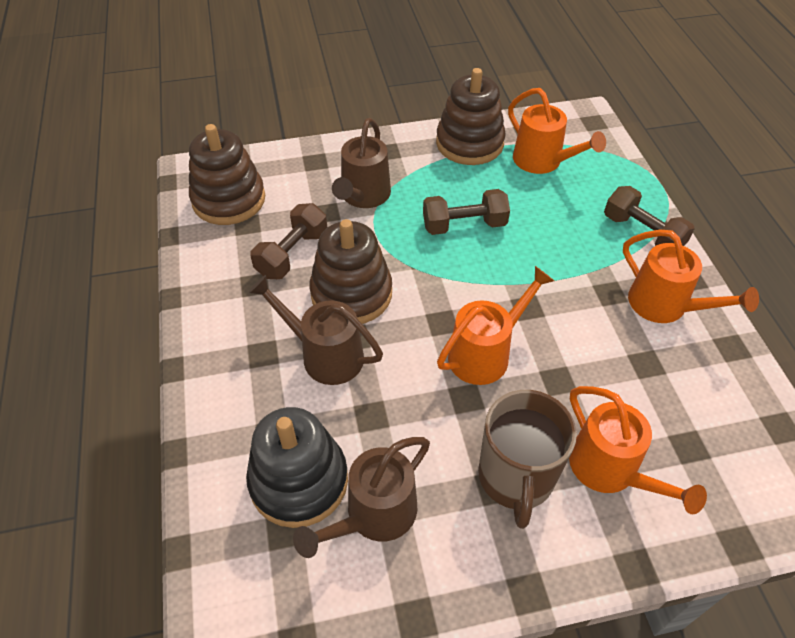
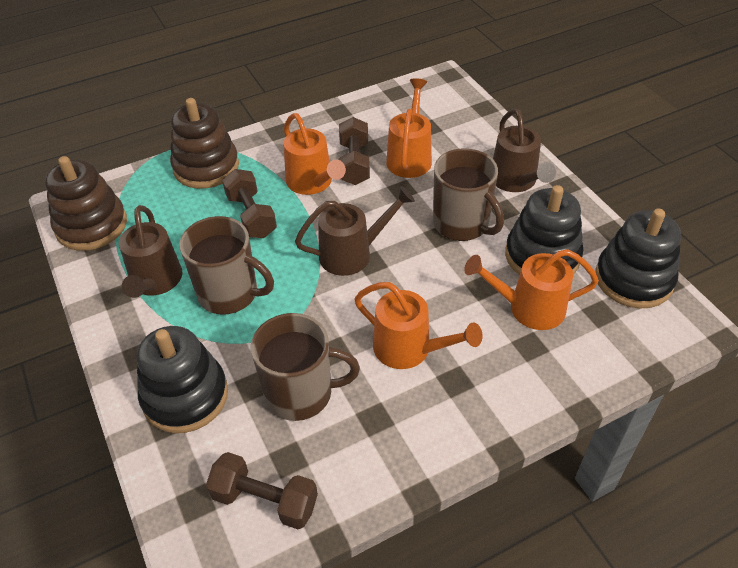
black stacking toy: [246,407,348,528] = 1 -> [137,326,228,433] [505,185,583,275] [595,208,681,309] = 3
brown mug: [478,390,577,529] = 1 -> [180,216,274,314] [251,313,360,421] [433,148,504,241] = 3
brown stacking toy: [189,124,265,225] [309,219,392,324] [436,68,506,165] = 3 -> [45,156,127,251] [170,98,239,189] = 2

